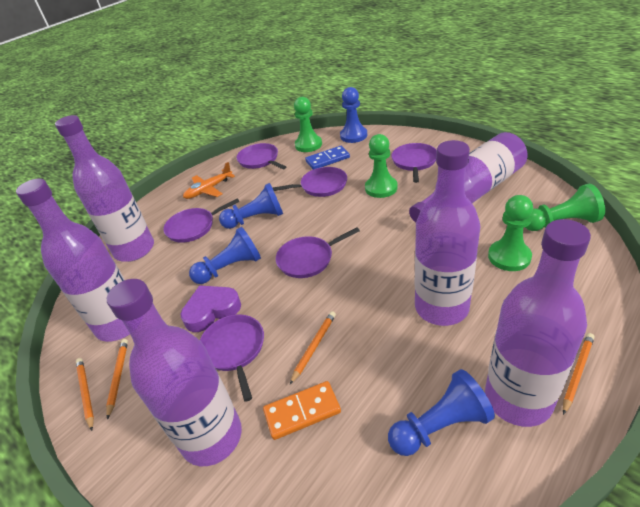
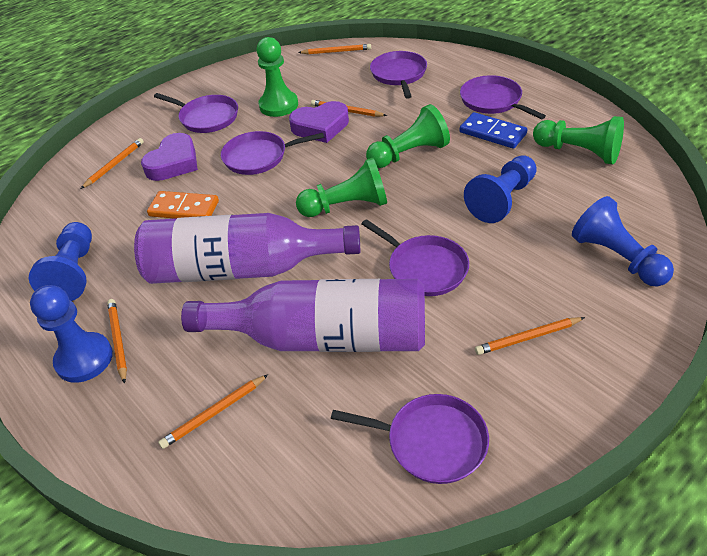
orange pencil: [76,358,94,431] [106,339,128,420] [290,311,336,384] [563,333,595,415] = 4 -> [81,138,144,189] [107,299,127,384] [158,375,268,449] [298,44,371,54] [311,100,387,117] [475,317,585,355] = 6
orange plane: [183,162,235,199] = 1 -> none = 0
purple bottle: [16,179,130,342] [55,115,154,262] [107,279,242,466] [409,132,528,222] [415,140,481,326] [485,219,591,427] = 6 -> [134,213,361,284] [181,279,425,352] = 2
purple heart: [181,285,241,332] = 1 -> [141,133,198,181] [289,101,349,143] = 2

